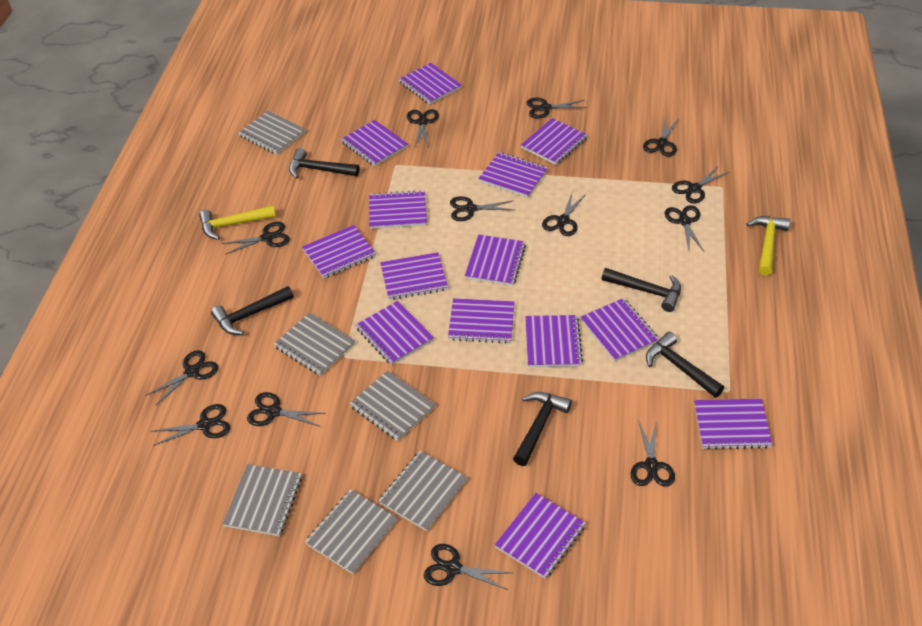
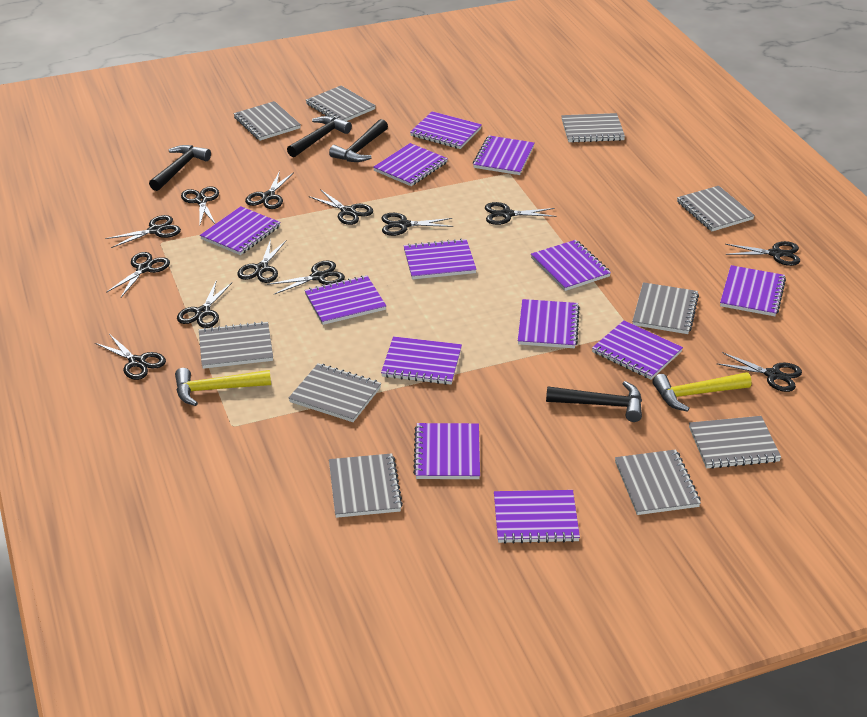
black hammer: [211,286,294,335] [289,148,359,178] [513,392,572,466] [602,268,681,312] [646,332,724,398] = 5 -> [149,145,211,191] [287,116,352,157] [329,119,388,162] [546,381,642,422] = 4
grey notebook: [222,464,302,536] [238,111,306,155] [274,312,355,376] [305,489,397,574] [350,370,435,441] [379,451,467,531] = 6 -> [199,321,273,369] [234,101,301,141] [289,363,381,422] [306,86,376,121] [329,453,403,518] [561,113,625,143] [615,449,701,515] [632,282,699,334] [677,186,755,231] [689,416,781,469] = 10
purple notebook: [302,225,376,278] [341,120,408,166] [356,301,434,365] [369,190,427,229] [380,252,448,300] [399,63,462,104] [448,298,515,344] [465,234,526,286] [478,152,548,198] [495,493,586,579] [521,118,587,165] [525,315,583,367] [580,298,659,361] [694,399,773,450] = 14 -> [200,206,280,255] [305,275,386,325] [373,143,448,186] [381,336,462,385] [404,239,477,279] [410,111,482,149] [413,423,480,479] [473,136,535,175] [494,490,580,544] [518,299,580,348] [531,240,611,291] [592,320,683,379] [720,265,786,316] = 13

